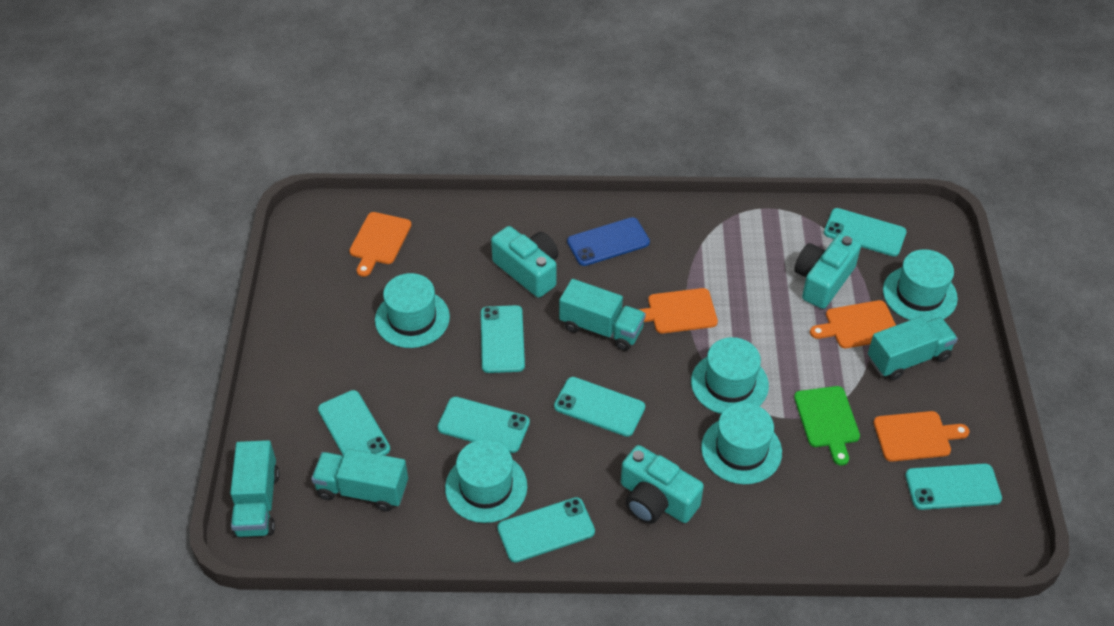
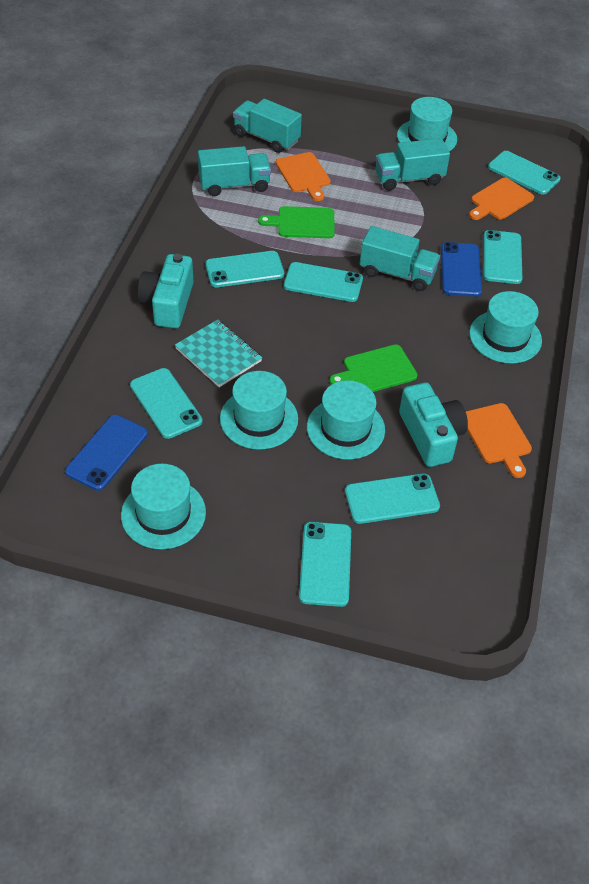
blue phone: [567,217,650,266] = 1 -> [65,415,148,491] [441,242,482,297] = 2
green cutting board: [794,386,860,466] = 1 -> [258,206,335,238] [329,345,418,392] = 2
orange cutting board: [349,212,411,277] [638,288,718,334] [810,300,896,348] [874,411,969,462] = 4 -> [276,152,331,201] [466,403,532,478] [469,178,534,220] = 3
turquoise camera: [491,226,558,298] [621,445,704,524] [794,234,861,309] = 3 -> [137,254,194,329] [399,382,468,467] = 2
turquoise notebook: none = 0 -> [175,319,262,387] = 1

